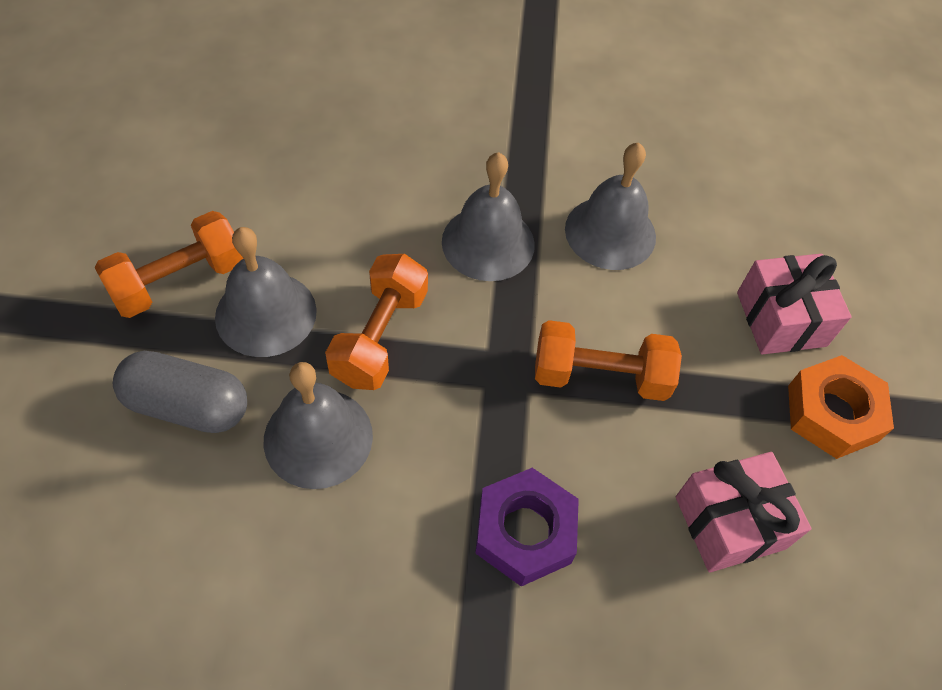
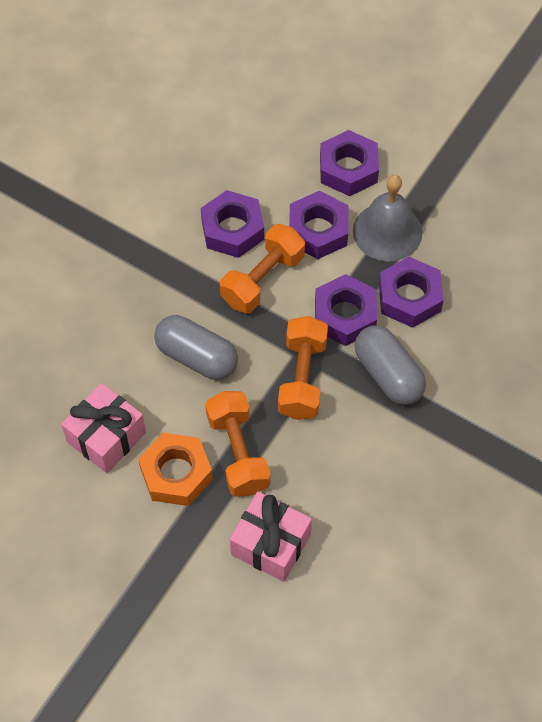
grey bell: [215,227,317,357] [264,362,373,489] [442,152,535,281] [565,142,656,270] = 4 -> [353,175,422,262] = 1
grey capsule: [113,351,247,433] = 1 -> [154,315,238,380] [355,325,426,405] = 2
purple nut: [475,468,579,587] = 1 -> [201,190,264,258] [289,191,348,259] [315,274,377,346] [320,130,379,196] [379,257,444,328] = 5

